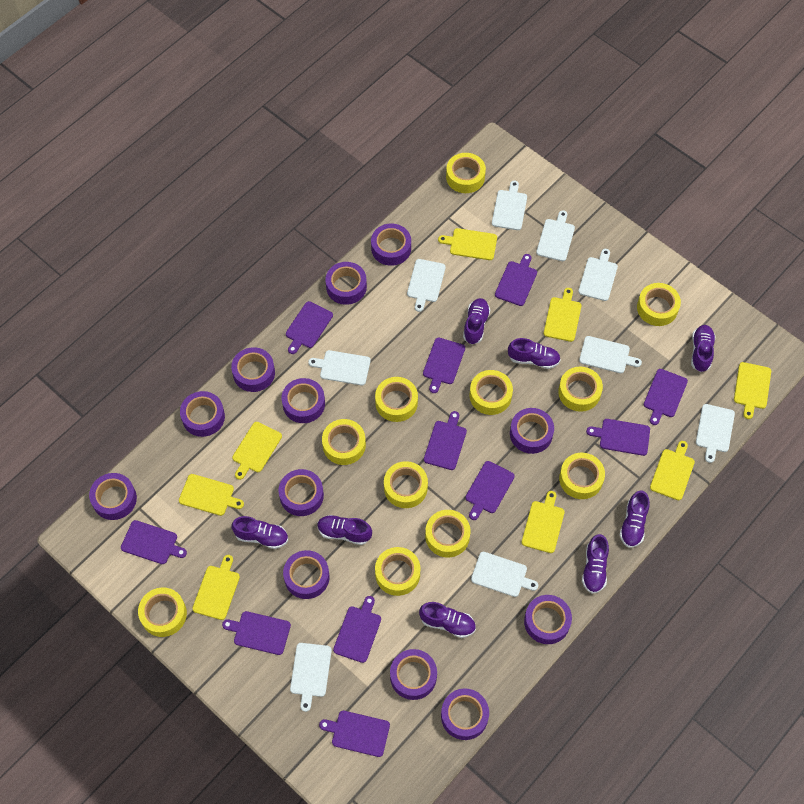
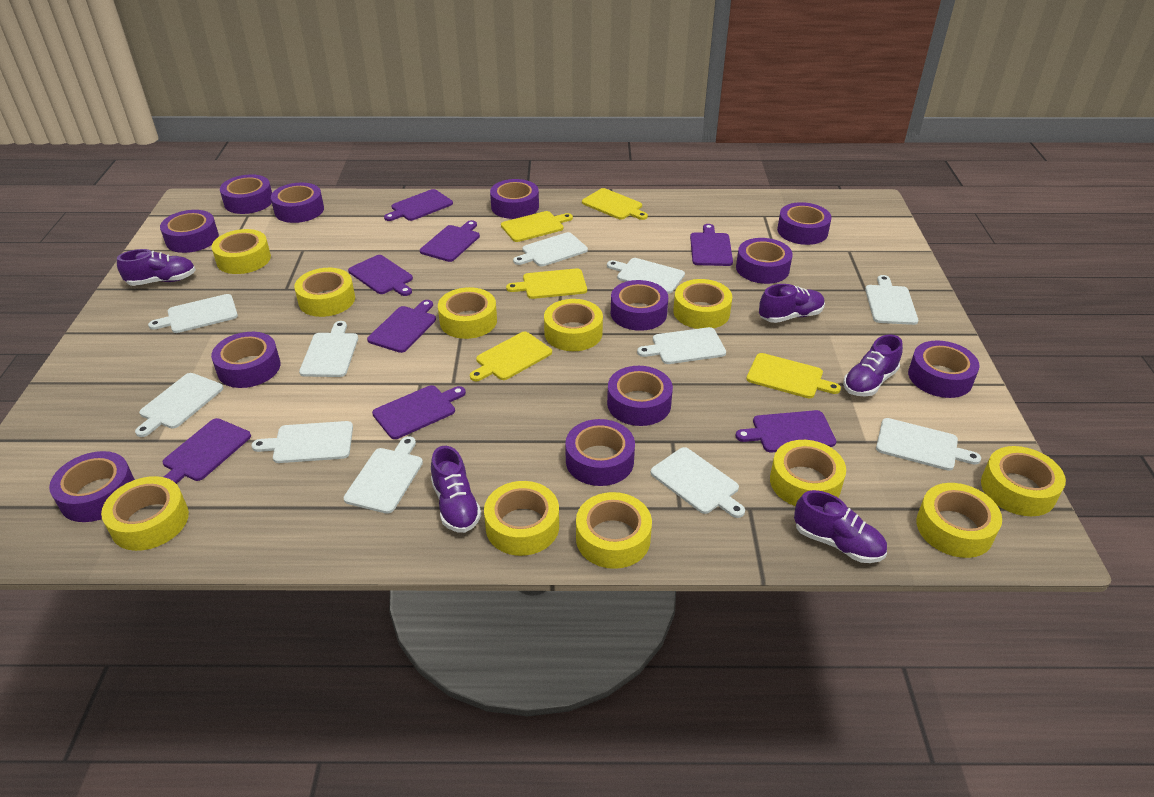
purple cutting board: [121,520,187,564] [222,611,291,655] [286,301,333,354] [319,711,390,757] [333,596,381,663] [423,337,465,393] [424,411,467,470] [465,461,515,520] [495,254,537,306] [586,419,650,456] [644,369,688,425] = 11 -> [162,418,251,484] [348,255,413,296] [367,300,436,353] [372,385,466,439] [384,189,453,221] [420,220,480,262] [690,224,733,266] [736,410,836,452] = 8
purple shoe: [232,516,288,549] [317,515,372,545] [419,602,476,638] [463,298,490,344] [508,338,560,369] [582,534,609,594] [619,490,650,548] [691,325,716,372] = 8 -> [117,249,196,286] [431,446,481,533] [759,284,825,323] [794,490,887,563] [843,334,903,396] = 5
white cutting board: [290,643,332,712] [308,350,371,385] [407,259,446,312] [471,552,538,597] [492,181,527,230] [536,210,575,261] [578,249,618,301] [579,336,642,373] [696,404,735,463] = 9 -> [135,373,223,437] [148,294,238,333] [252,421,353,463] [299,321,358,377] [343,436,423,514] [513,232,588,267] [607,258,685,294] [637,327,726,364] [651,447,745,518] [865,275,918,325] [876,418,981,471] = 11
yellow cutting board: [179,474,244,516] [192,555,240,620] [232,422,282,480] [438,228,497,260] [522,491,565,553] [544,288,581,342] [650,441,695,500] [734,362,771,419] = 8 -> [470,332,552,381] [501,211,573,242] [506,268,587,299] [582,188,648,220] [746,353,841,398] = 5

